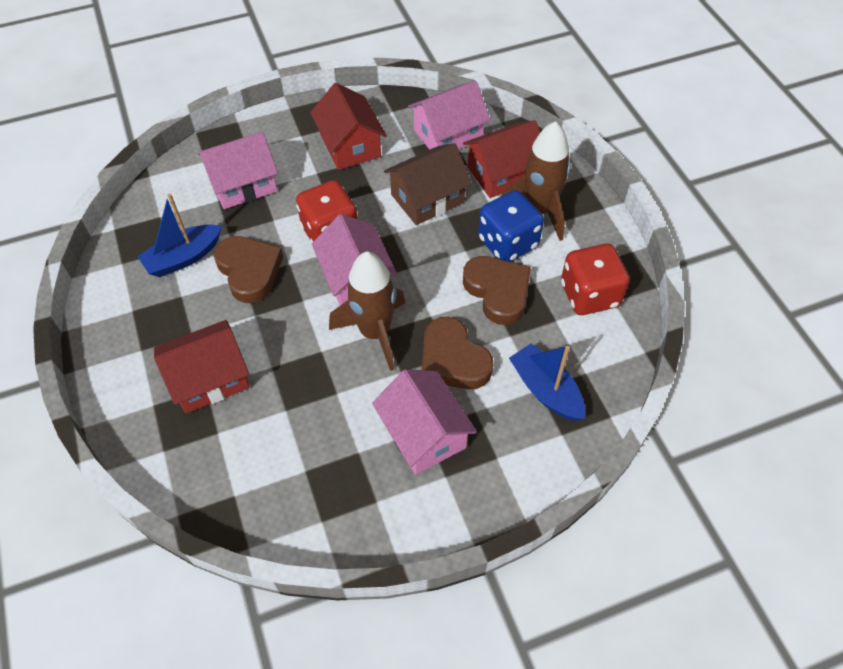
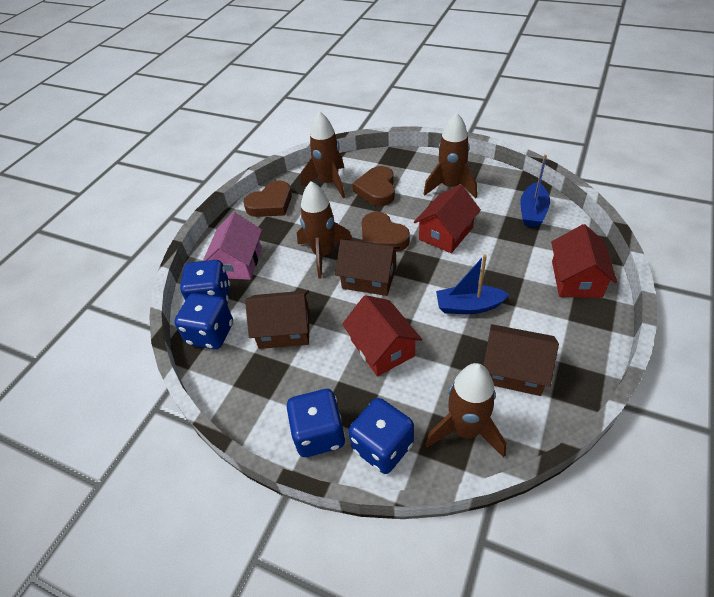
blue dice: [478,190,544,262] = 1 -> [174,293,233,349] [180,260,230,305] [286,389,345,457] [348,398,414,474] = 4
brown house: [384,143,472,225] = 1 -> [245,290,310,349] [335,239,400,296] [483,324,559,396] = 3
brown rocket: [329,252,405,371] [501,121,571,241] = 2 -> [297,181,352,279] [301,111,345,198] [424,112,477,198] [425,363,506,458] = 4
pink house: [198,132,278,209] [312,214,398,305] [372,369,477,475] [408,81,490,150] = 4 -> [203,212,262,280] = 1
red dice: [296,180,358,243] [561,244,630,315] = 2 -> none = 0

